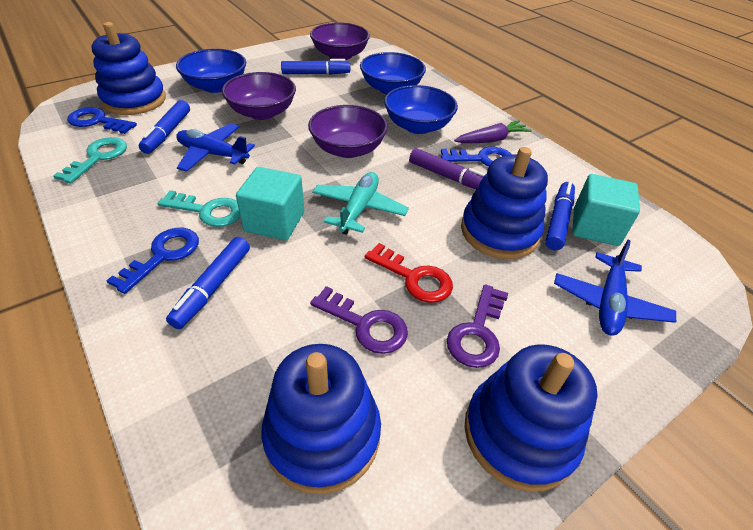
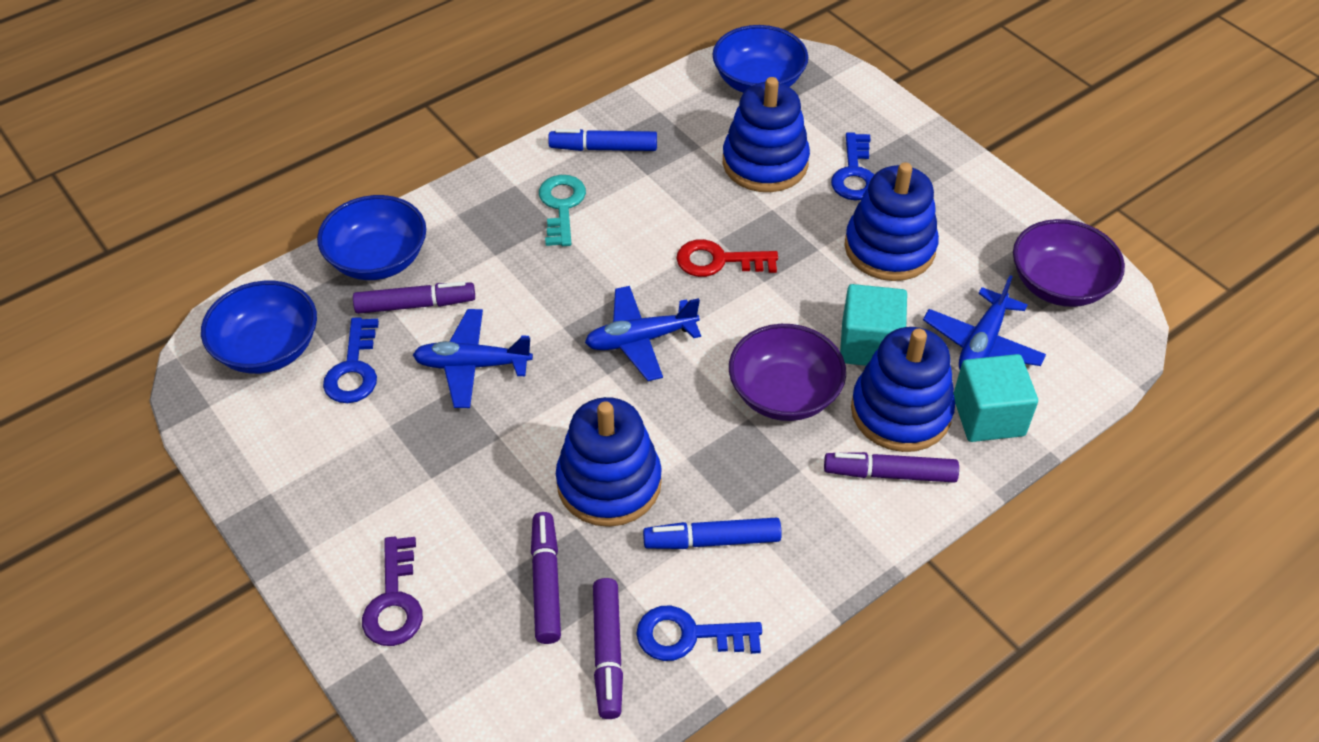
blue marker: [139,100,190,154] [166,237,250,329] [281,59,350,75] [545,181,575,250] = 4 -> [548,129,657,151] [643,518,782,549] = 2
blue plane: [176,123,255,172] [554,240,676,335] = 2 -> [413,309,533,408] [585,286,701,381] [923,275,1046,369] = 3
purple bowl: [222,72,296,120] [308,105,388,158] [310,22,370,60] = 3 -> [729,324,846,421] [1013,219,1125,307] = 2
purple carrot: [454,120,532,143] = 1 -> none = 0
purple key: [310,286,408,354] [447,284,508,368] = 2 -> [362,536,423,646] = 1
purple marker: [409,148,486,189] = 1 -> [353,281,475,314] [531,512,561,644] [593,578,623,719] [824,452,959,483] = 4
turquoise key: [53,137,127,184] [158,190,240,227] = 2 -> [539,175,586,246] = 1
turquoise plane: [312,172,409,235] = 1 -> none = 0

